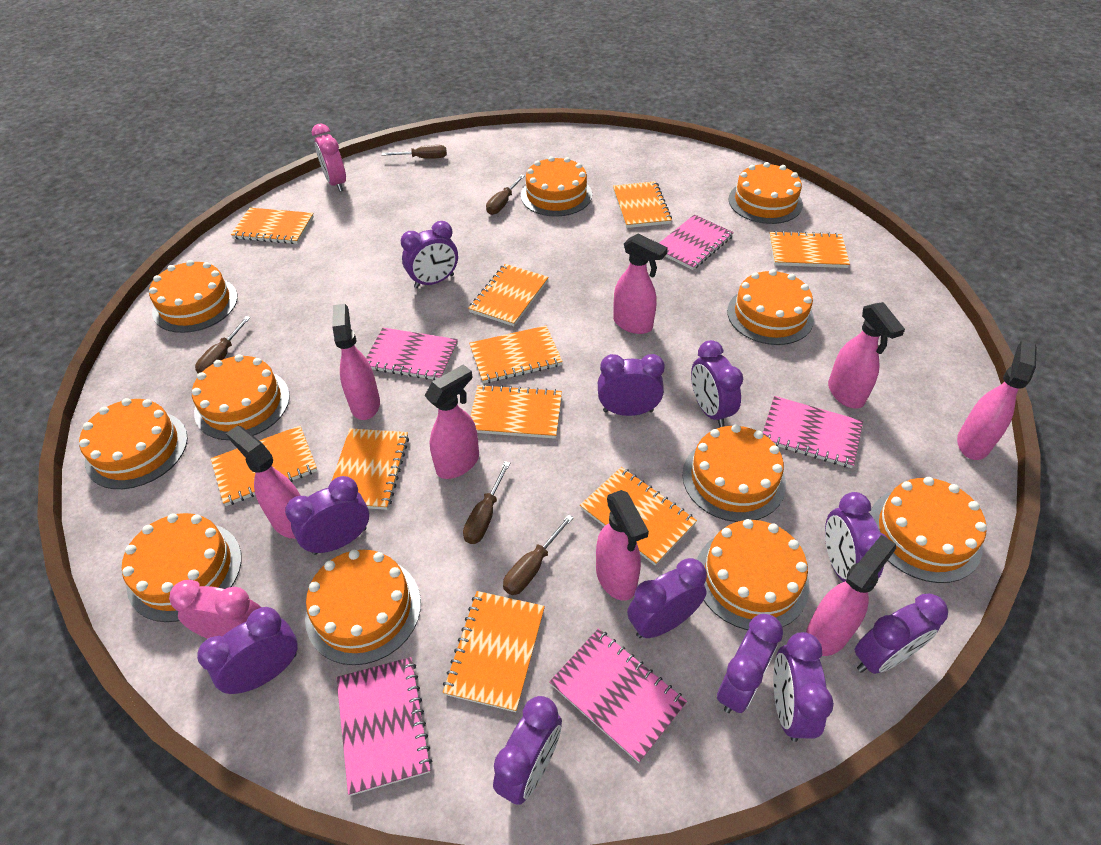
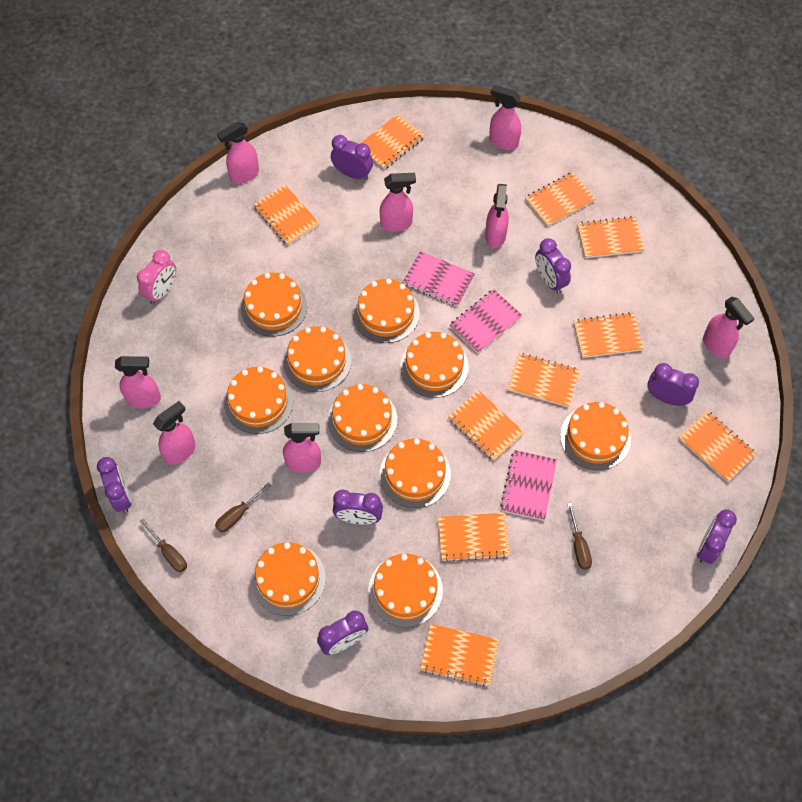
brown screwdriver: [195,316,250,374] [382,145,447,159] [463,461,510,544] [486,175,525,215] [503,514,574,595] = 5 -> [140,519,187,572] [215,482,271,532] [567,503,592,570] = 3
orange cake: [79,398,188,489] [122,513,242,622] [149,260,238,333] [192,354,290,440] [305,550,421,665] [521,156,592,217] [682,424,786,522] [697,519,810,630] [727,269,814,345] [728,162,803,224] [870,477,987,583] = 11 -> [224,367,294,434] [241,273,307,337] [251,542,326,616] [283,326,351,392] [328,384,397,452] [353,279,420,343] [368,554,443,627] [380,438,451,508] [400,332,469,398] [560,402,631,470] = 10
pink clock: [169,580,261,639] [312,124,346,192] = 2 -> [137,250,176,304] = 1
pink notebook: [336,657,432,796] [366,328,458,380] [549,628,687,763] [659,214,734,270] [763,396,863,468] = 5 -> [403,251,475,307] [449,289,522,353] [500,450,557,521] = 3
purple clock: [197,607,298,694] [285,476,369,555] [401,221,458,288] [493,696,562,805] [598,354,665,416] [627,558,707,638] [691,340,743,427] [717,614,783,713] [773,632,834,742] [825,492,887,582] [855,594,948,674] = 11 -> [97,457,132,513] [317,611,369,655] [331,135,373,180] [333,489,383,525] [535,238,571,293] [647,363,699,406] [697,509,737,564] = 7

